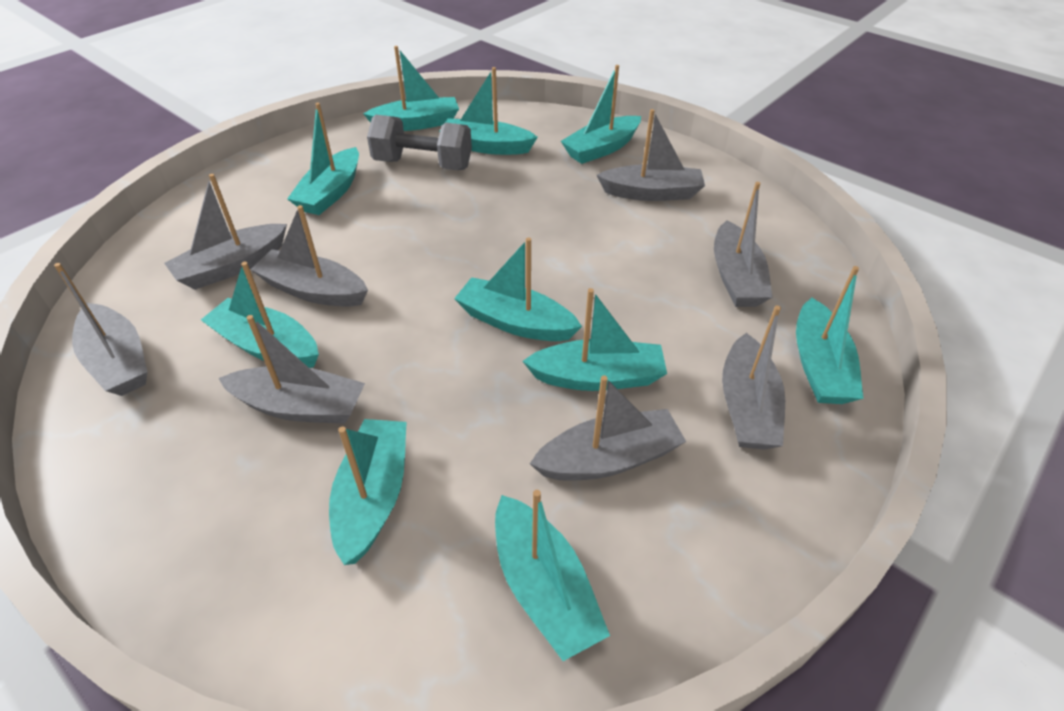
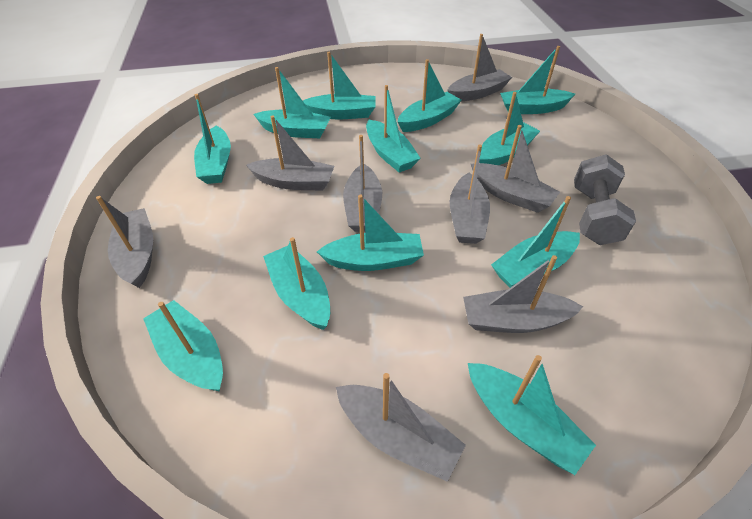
turquoise boat: [201,262,319,368] [287,103,359,215] [329,419,407,565] [363,46,459,131] [439,67,538,155] [454,237,582,341] [495,490,610,661] [522,288,667,391] [561,65,641,164] [796,266,863,404] = 10 -> [143,300,223,392] [194,94,231,184] [254,67,331,138] [263,237,330,330] [303,52,376,119] [317,195,424,271] [366,85,421,173] [397,59,462,132] [468,355,596,475] [479,92,540,165] [491,196,580,288] [500,46,575,114] = 12

